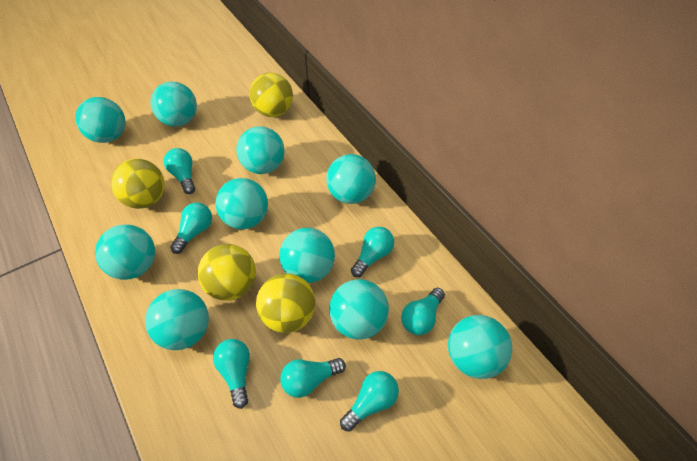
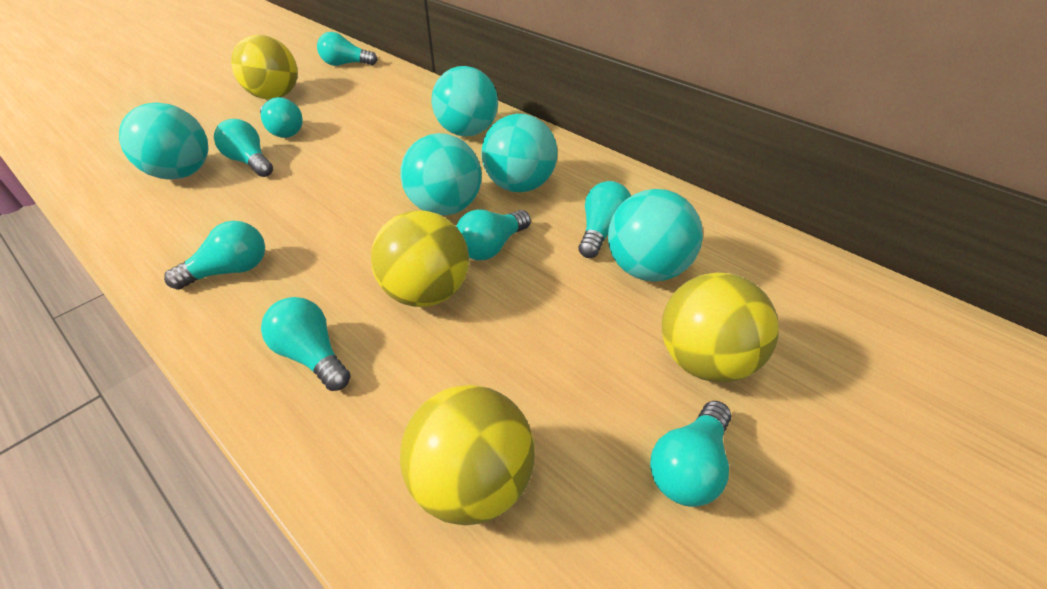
turquoise ball: [75,97,126,143] [95,224,155,280] [145,289,209,350] [150,81,197,127] [215,178,268,229] [236,126,284,174] [279,228,335,283] [326,154,376,204] [329,279,389,339] [448,315,512,379] = 10 -> [119,103,208,180] [400,133,482,215] [432,66,498,136] [482,114,558,192] [608,189,703,282] = 5
turquoise light bulb: [164,148,195,194] [170,203,212,254] [213,339,250,409] [280,358,346,398] [340,371,399,432] [351,227,394,277] [401,288,445,335] = 7 -> [164,221,265,290] [214,119,273,177] [260,97,303,138] [261,297,351,391] [317,32,378,66] [456,210,531,260] [579,181,631,258] [650,401,731,507] = 8

